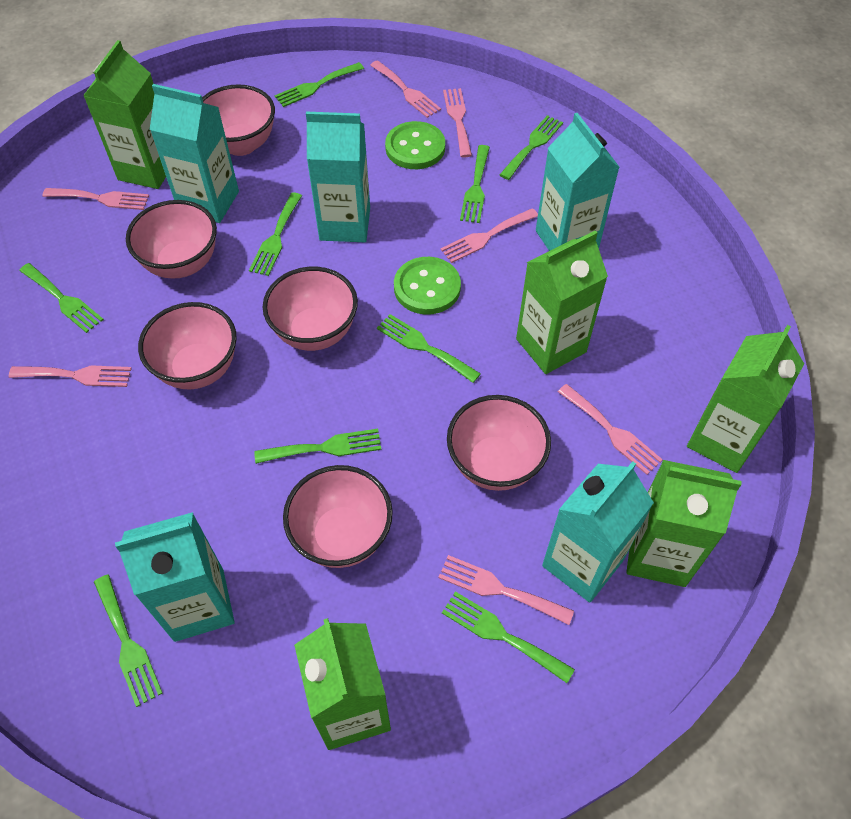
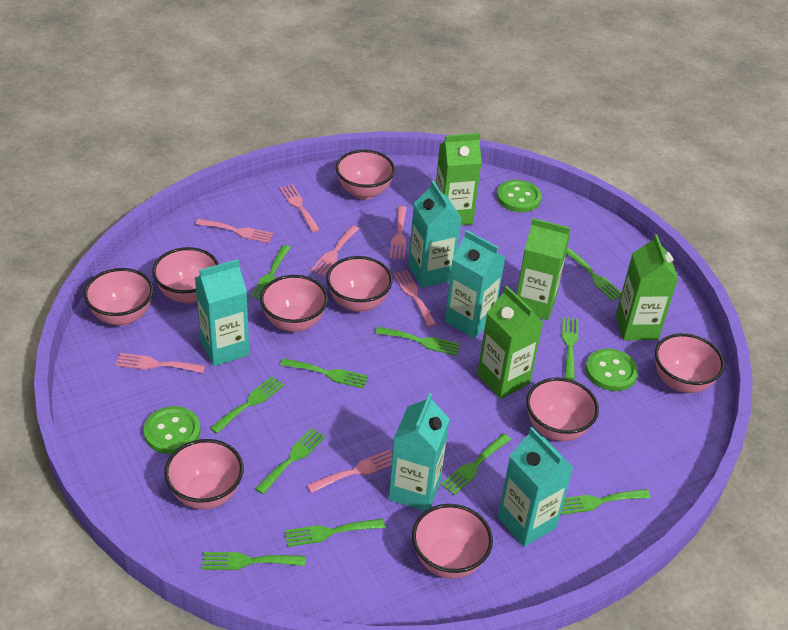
green button: [385,121,445,169] [394,257,461,315] = 2 -> [143,406,201,454] [497,180,542,212] [586,349,638,391] = 3
green carton: [83,40,166,189] [294,618,391,750] [516,231,608,374] [626,460,742,587] [687,325,804,473] = 5 -> [436,133,482,225] [477,286,543,399] [516,218,570,320] [616,234,678,340] = 4
green fork: [19,263,104,333] [94,575,162,707] [249,193,302,276] [254,429,381,464] [275,62,364,107] [377,314,481,383] [442,591,575,683] [460,145,490,223] [500,115,563,180] = 9 -> [202,552,306,570] [210,376,284,434] [251,245,291,300] [255,428,325,494] [280,358,368,389] [285,519,385,547] [375,327,460,356] [441,433,511,495] [561,489,651,515] [562,317,578,380] [566,249,622,301] = 11
pink bowl: [126,200,217,279] [138,302,237,389] [202,84,275,156] [263,267,358,351] [283,465,393,568] [447,395,551,491] = 6 -> [84,268,153,326] [152,247,219,304] [164,439,244,509] [260,275,328,332] [326,256,393,312] [336,150,395,200] [412,504,493,579] [526,377,599,441] [655,333,725,393] = 9

